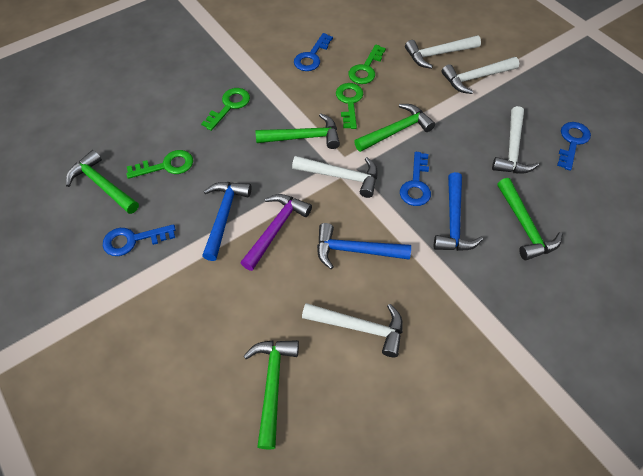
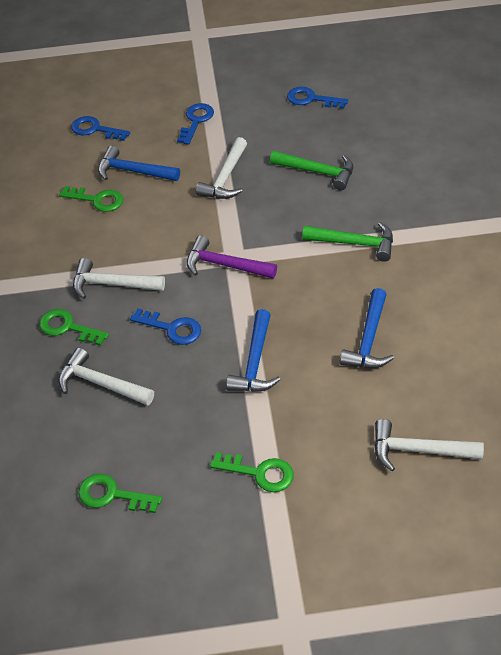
green hammer: [66,150,139,214] [244,340,299,450] [256,113,340,149] [354,104,435,152] [497,178,563,260] = 5 -> [270,151,353,190] [302,222,393,262] = 2
white hammer: [292,156,378,198] [302,303,403,357] [405,35,481,69] [442,57,519,94] [492,106,539,174] = 5 -> [58,348,154,405] [73,258,165,299] [196,137,247,199] [374,419,484,471] = 4

